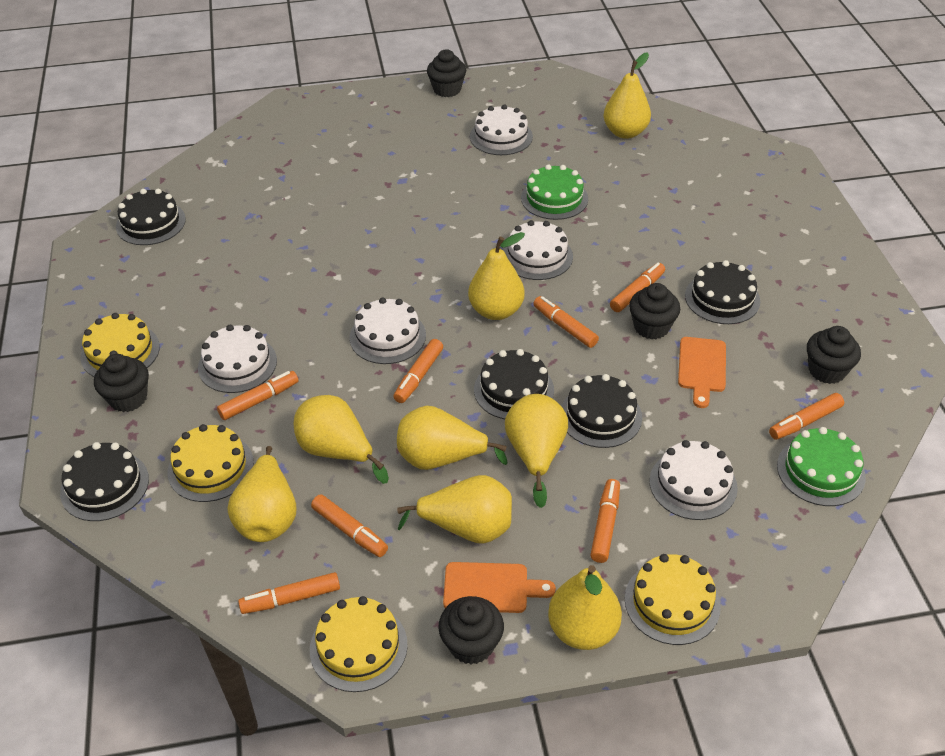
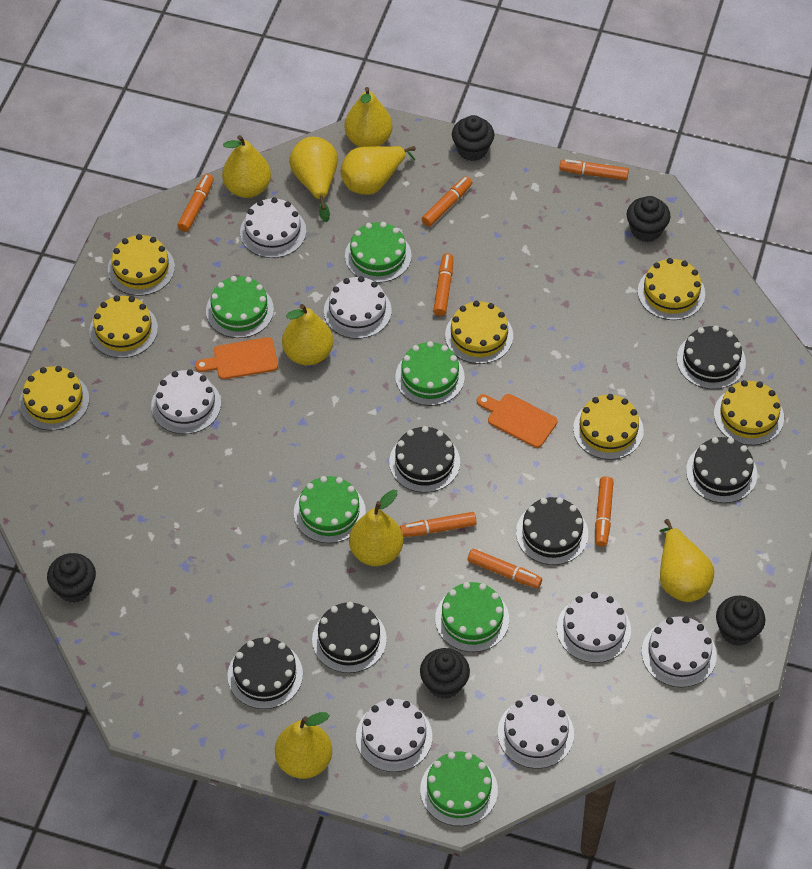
black cake: [60,442,149,521] [116,189,186,245] [474,349,554,419] [561,374,642,448] [685,260,760,324] = 5 -> [228,637,303,709] [312,602,387,673] [389,426,460,493] [516,497,588,565] [677,325,746,389] [686,437,757,503] = 6
green cake: [521,164,588,220] [777,427,866,506] = 2 -> [206,276,274,338] [294,476,366,543] [345,222,412,283] [395,341,465,406] [420,752,498,826] [435,582,509,652] = 6
orange marker: [217,371,298,420] [238,572,340,614] [311,494,388,557] [393,339,443,403] [533,296,599,348] [590,479,620,563] [610,263,665,312] [769,393,844,440] = 8 -> [177,174,214,232] [400,512,477,537] [422,176,473,227] [433,253,453,316] [468,549,542,588] [559,159,629,180] [595,476,614,547] = 7
white cake: [198,325,277,393] [350,297,426,364] [470,104,533,155] [503,220,573,280] [649,440,738,520] = 5 -> [151,369,221,434] [240,197,306,258] [324,276,392,339] [356,699,432,772] [498,695,574,769] [557,592,631,663] [642,616,717,688] = 7
yellow cake: [81,313,160,377] [168,424,254,502] [310,596,408,692] [625,554,721,645] = 4 -> [19,366,89,430] [89,295,158,358] [108,234,175,296] [445,301,513,364] [573,394,644,460] [638,258,705,320] [714,380,784,445] = 7

